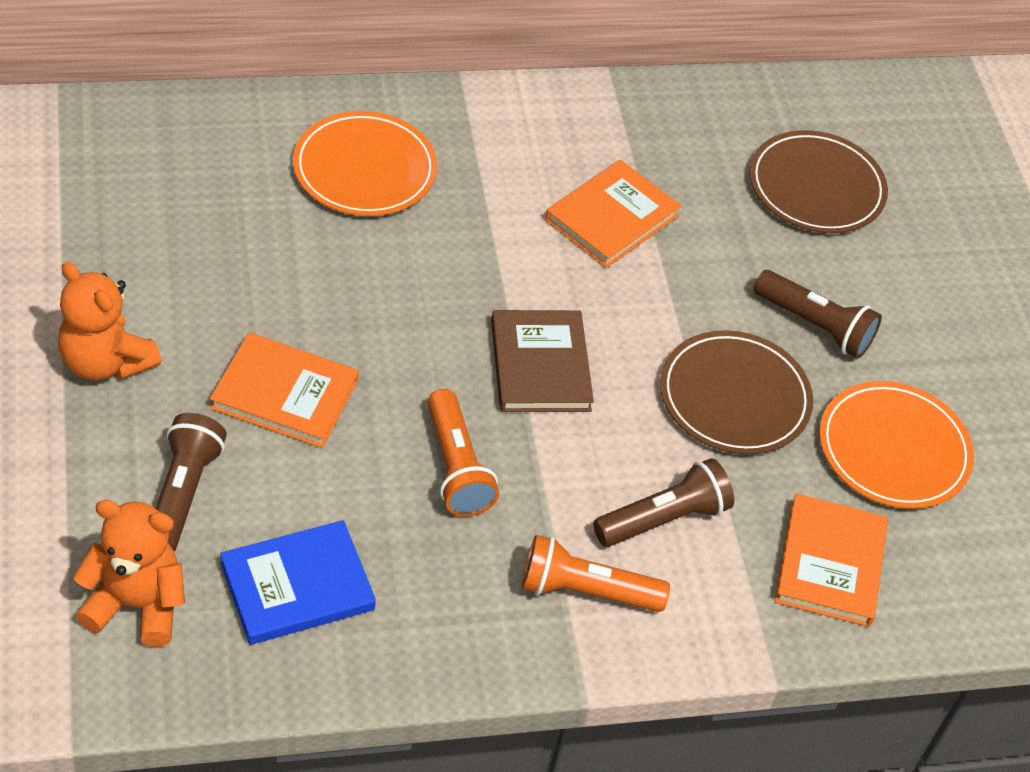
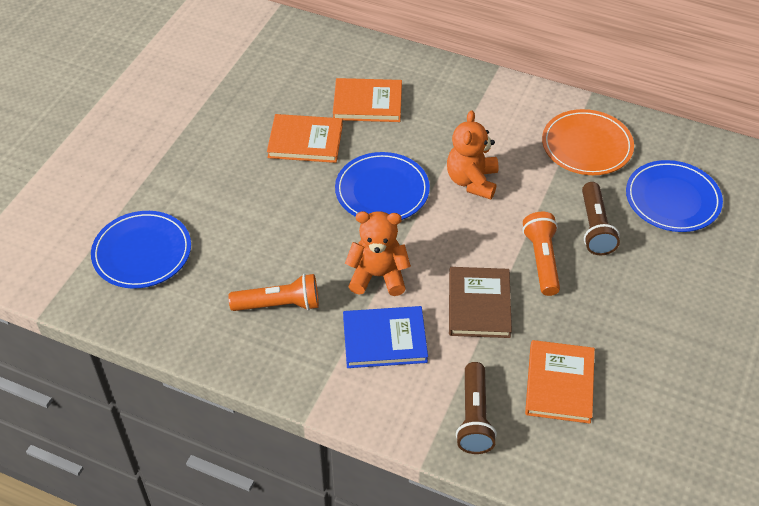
blue plate: none = 0 -> [91,211,191,289] [335,152,430,220] [626,160,723,232] = 3
brown flashlight: [156,413,227,551] [593,458,734,547] [754,270,882,358] = 3 -> [456,362,497,454] [582,182,620,255] = 2
brown plate: [660,330,813,454] [749,130,888,233] = 2 -> none = 0
orange plate: [293,111,437,216] [819,381,974,509] = 2 -> [542,109,634,175] = 1

